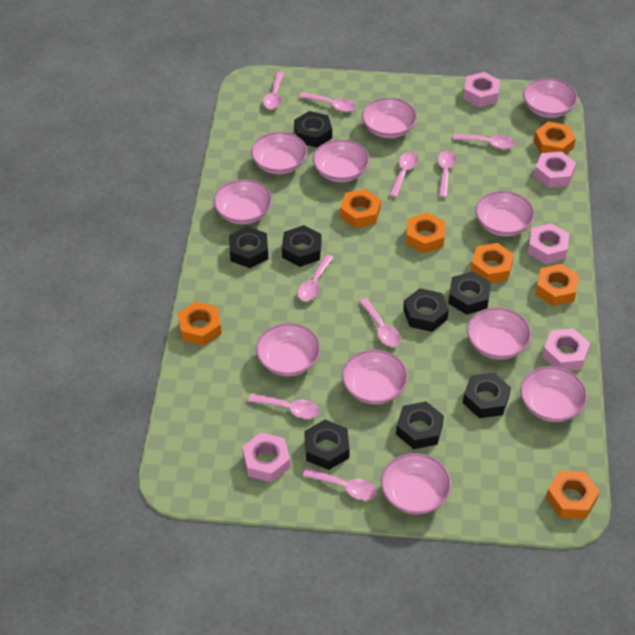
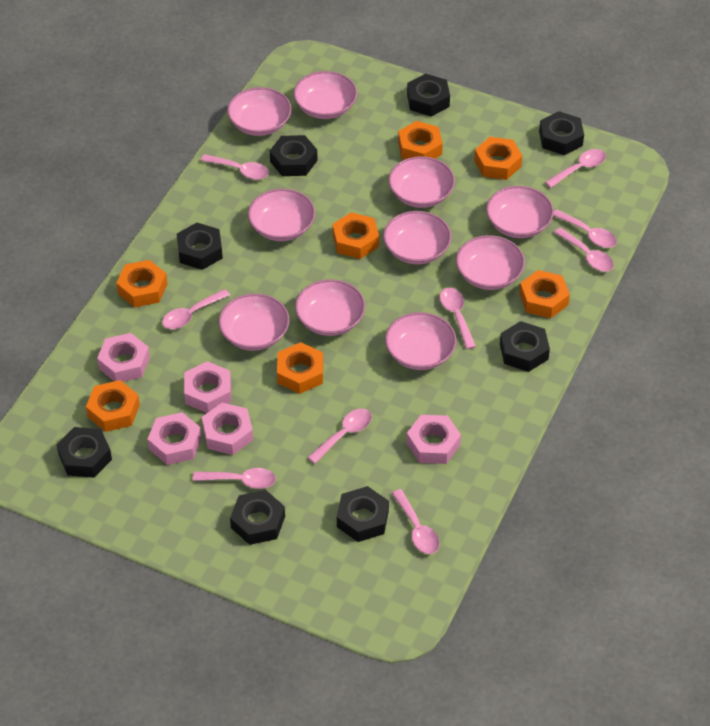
pink bowl: [214,179,272,224] [251,132,307,174] [256,323,321,376] [313,139,370,182] [342,350,408,404] [362,98,417,138] [381,453,451,515] [467,307,531,360] [475,191,535,237] [520,366,587,422] [523,78,578,118] = 11 -> [219,293,289,351] [227,87,292,136] [248,189,315,241] [294,71,357,119] [295,279,365,336] [383,211,451,264] [385,312,456,370] [388,156,455,208] [456,235,525,290] [486,186,554,238] = 10

